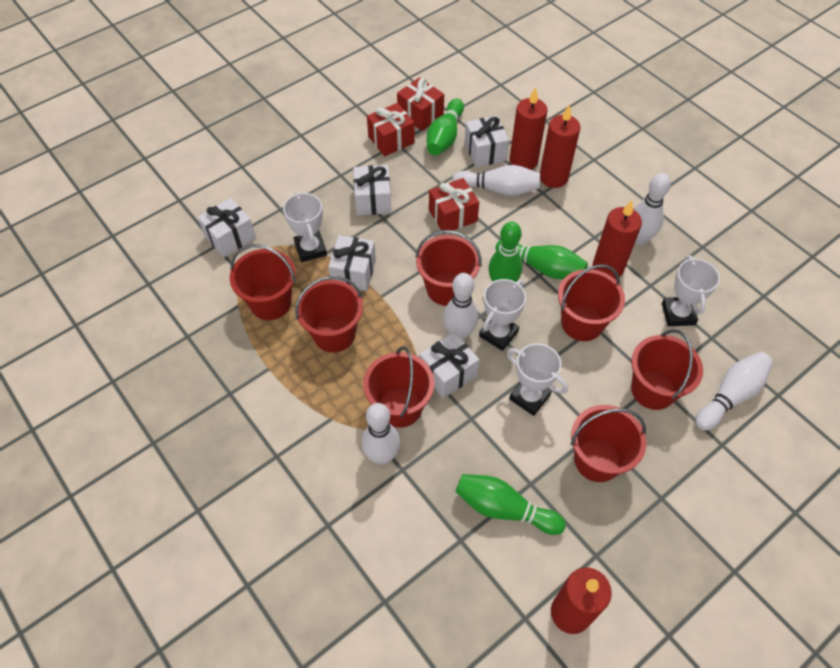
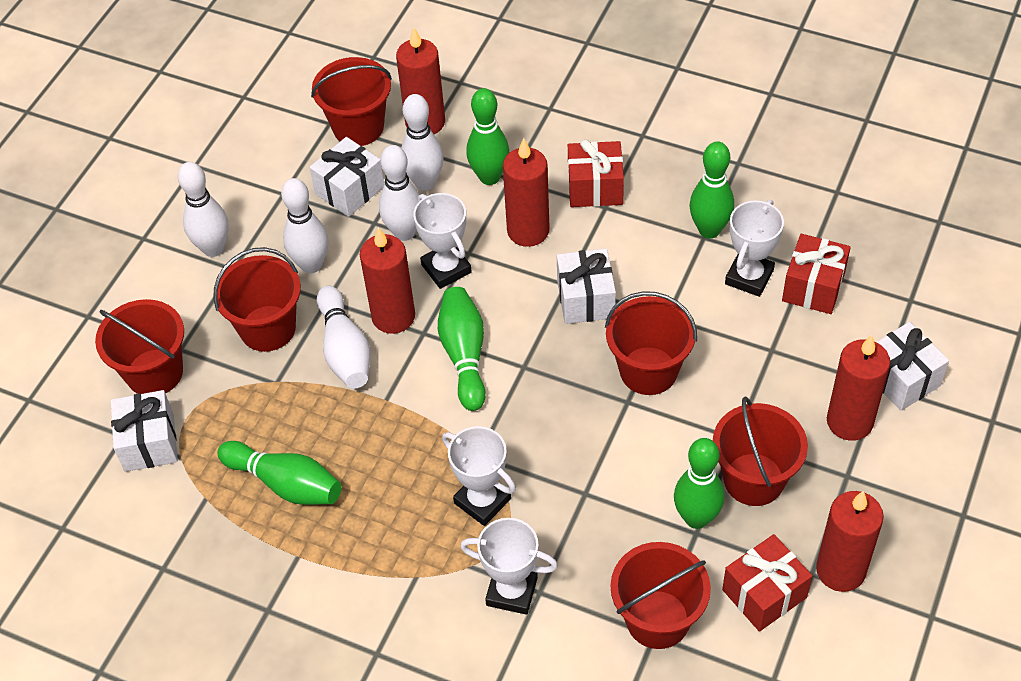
green bowling pin: [427,99,464,155] [455,474,566,535] [488,222,522,282] [496,240,588,279] = 4 -> [217,441,341,505] [438,287,486,411] [466,88,510,185] [674,438,725,529] [689,141,734,238] = 5
red bucket: [230,244,296,320] [295,276,363,352] [363,346,434,428] [415,230,482,306] [558,265,625,341] [571,405,646,482] [631,329,703,410] = 7 -> [95,299,184,394] [213,247,301,352] [311,57,392,146] [605,291,697,395] [611,542,711,649] [713,397,808,506] = 6
red candle: [510,87,548,170] [540,105,580,188] [551,567,612,634] [592,200,642,280] = 4 -> [360,227,415,334] [396,27,445,134] [503,138,550,247] [816,491,884,592] [827,335,890,441] = 5
white gift: [198,198,256,258] [328,235,376,291] [353,165,391,215] [420,332,479,398] [464,115,509,167] = 5 -> [111,390,178,472] [310,137,384,217] [557,248,616,324] [877,322,949,411] = 4

